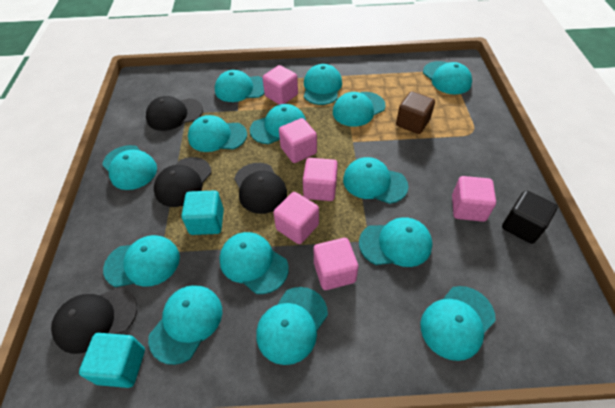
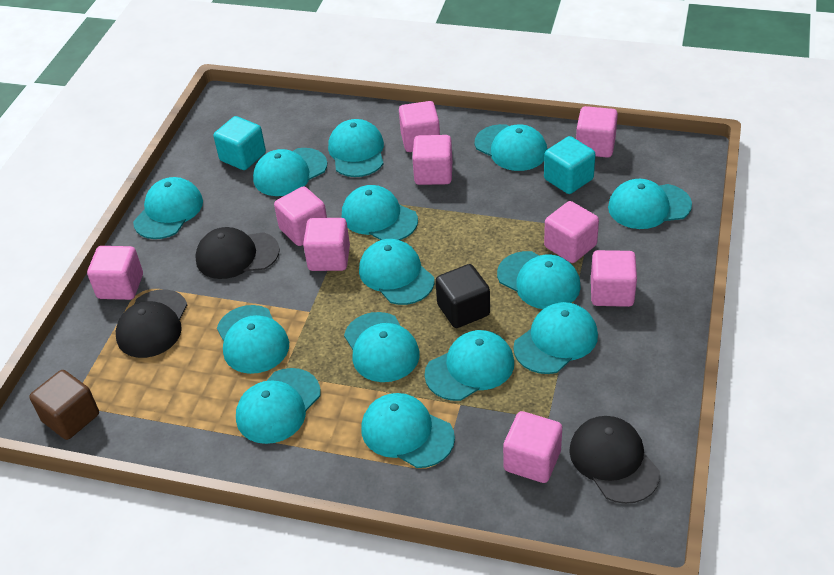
black cap: [51,288,137,354] [146,96,203,131] [154,157,212,207] [234,163,287,214] = 4 -> [116,289,187,358] [195,227,280,279] [569,416,660,504] = 3
pink cube: [262,65,298,105] [273,192,319,244] [279,118,317,163] [303,158,338,201] [314,238,358,290] [452,176,496,222] = 6 -> [87,246,143,300] [274,186,327,246] [303,218,350,271] [399,101,440,152] [412,135,452,185] [503,411,562,483] [544,201,599,263] [576,106,618,158] [591,250,637,307] = 9

